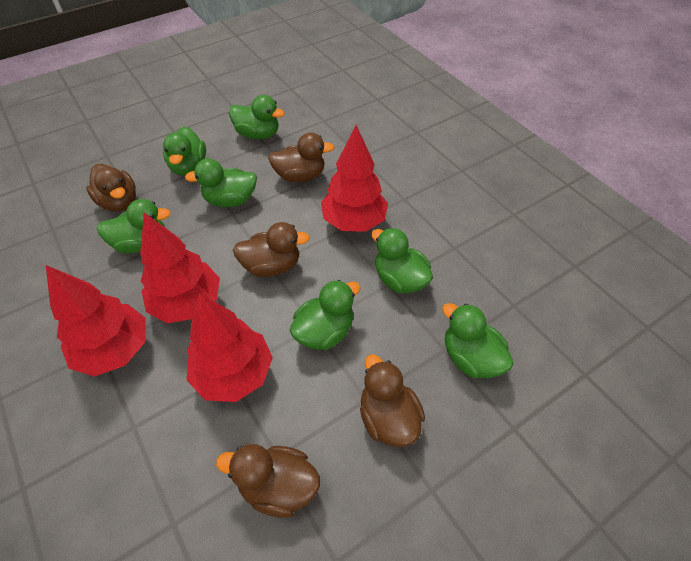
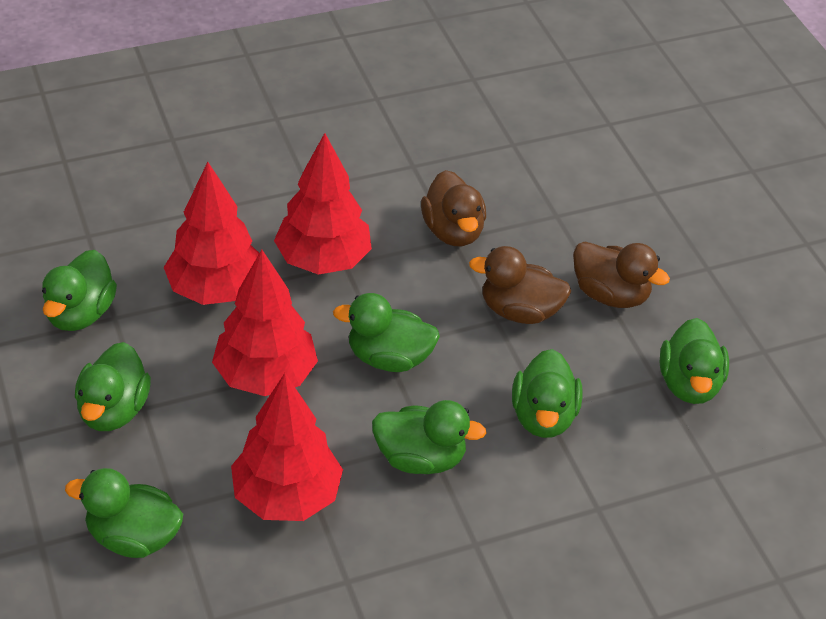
brown duck: [86,164,136,212] [216,444,320,518] [233,222,310,277] [268,132,334,182] [360,354,425,447] = 5 -> [421,170,486,246] [469,246,571,324] [573,241,670,308] = 3

